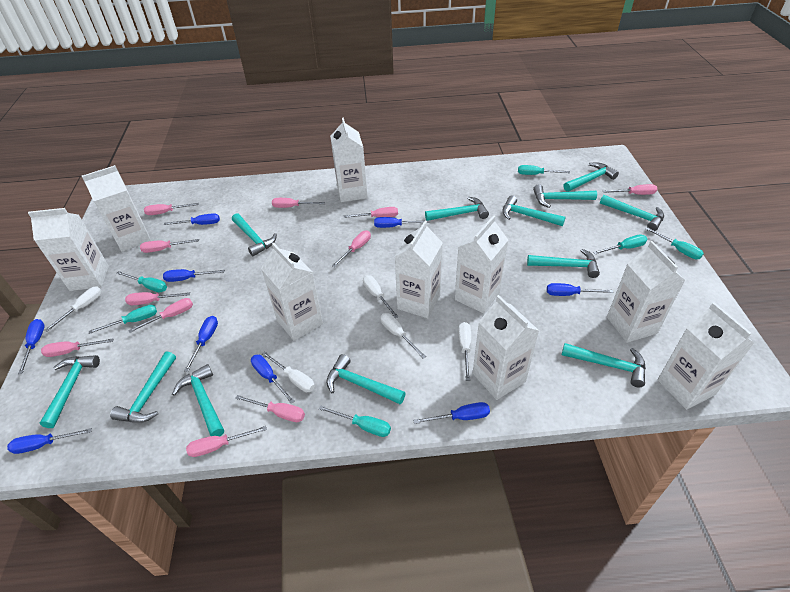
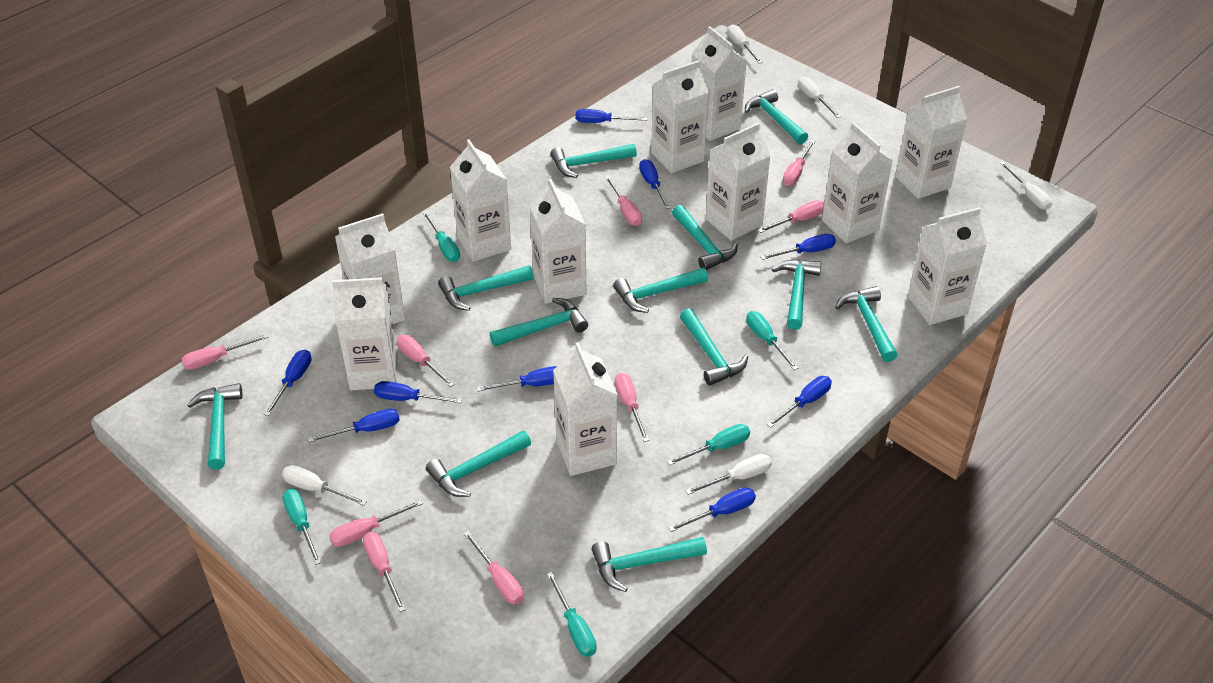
pink screwdriver: [41,338,113,357] [125,292,190,305] [128,298,193,333] [140,239,199,253] [144,203,199,215] [186,426,267,457] [235,395,305,422] [272,198,325,208] [332,230,371,267] [344,207,398,218] [603,184,657,195] = 11 -> [181,334,269,370] [329,500,423,547] [363,532,405,612] [397,335,454,387] [464,531,524,604] [605,176,642,226] [615,373,649,442] [758,200,824,233] [783,140,815,186] = 9
turquoise screwdriver: [89,305,157,334] [116,271,167,292] [319,406,391,437] [518,165,570,175] [593,235,647,254] [646,227,704,259] = 6 -> [282,489,321,565] [423,212,460,262] [547,572,597,657] [667,424,750,465] [746,311,798,370] = 5
white carton: [28,208,109,291] [82,165,151,252] [261,243,323,341] [330,117,368,202] [395,221,443,318] [455,215,508,313] [473,295,539,400] [607,241,685,343] [657,302,754,410] = 9 -> [332,277,397,390] [335,213,405,324] [450,139,511,262] [529,179,586,304] [553,342,618,476] [651,60,709,173] [692,26,747,141] [706,123,771,241] [822,122,893,244] [895,86,967,199] [908,207,987,325] = 11

